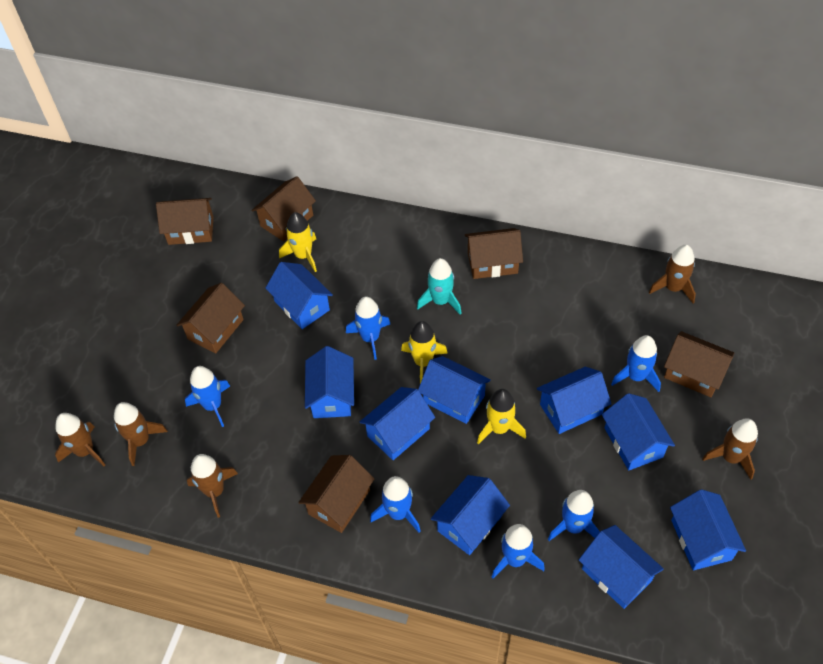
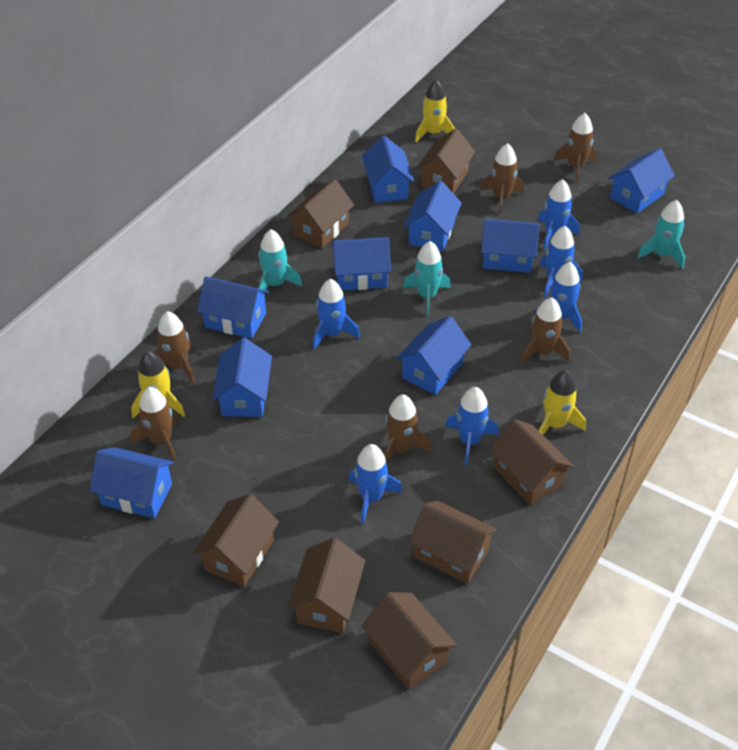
brown house: [156,198,213,245] [176,283,245,353] [251,176,316,241] [298,455,375,533] [465,228,523,279] [664,331,734,397] = 6 -> [193,494,279,587] [287,179,354,249] [288,538,365,633] [362,592,457,690] [409,501,497,584] [417,129,475,194] [489,419,574,505] = 7
brown rocket: [55,413,105,466] [114,402,168,466] [187,454,238,518] [649,245,696,303] [702,418,758,480] = 5 -> [130,387,179,462] [154,311,195,383] [384,395,432,464] [481,143,524,214] [520,297,570,365] [554,113,597,182] = 6
turquoise rocket: [417,258,462,315] = 1 -> [258,229,302,293] [403,241,451,315] [637,200,685,269] = 3

